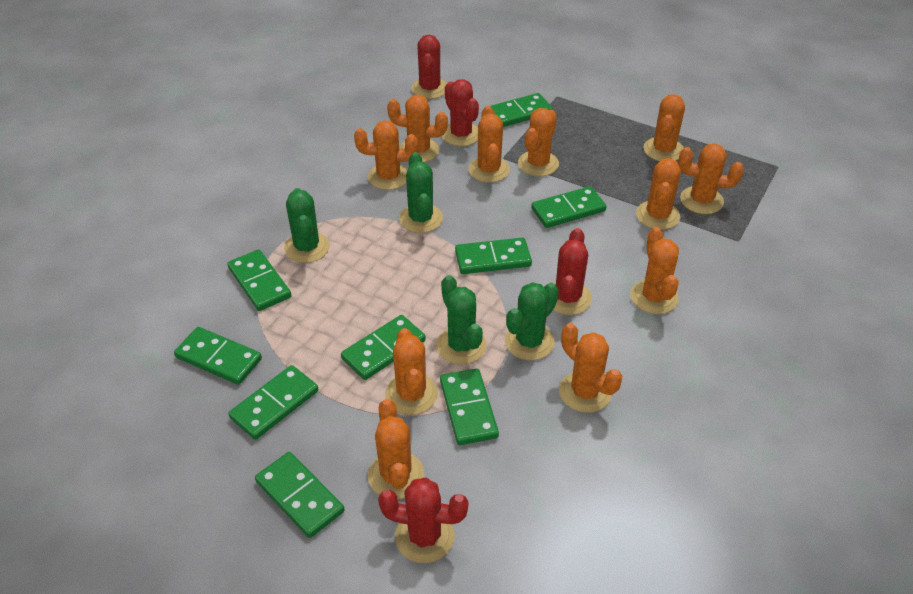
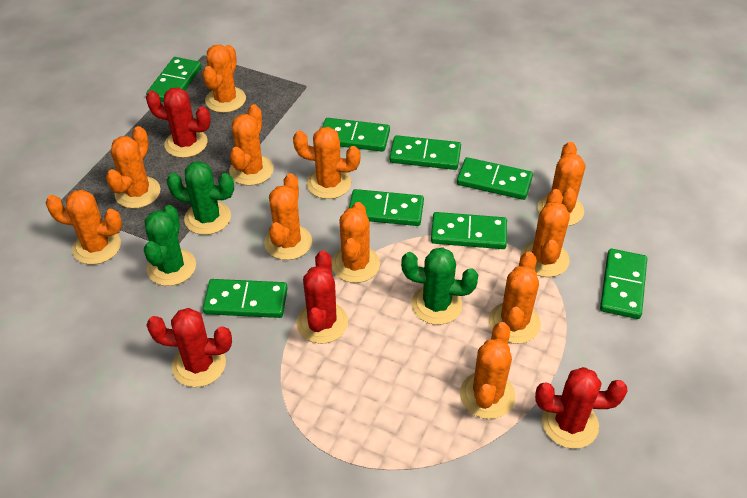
green cactus: [284,188,330,263] [399,152,443,233] [436,275,486,365] [505,282,559,360] = 4 -> [144,205,196,286] [166,161,234,235] [401,247,478,325] = 3
green domino: [174,327,262,385] [227,249,291,311] [229,365,318,440] [255,452,344,538] [341,315,426,380] [440,368,499,445] [455,237,532,274] [491,93,553,127] [531,186,607,228] = 9 -> [146,57,202,102] [203,279,288,318] [323,118,390,152] [349,189,424,226] [389,135,461,170] [431,212,507,249] [457,157,533,200] [600,249,647,319] = 8

